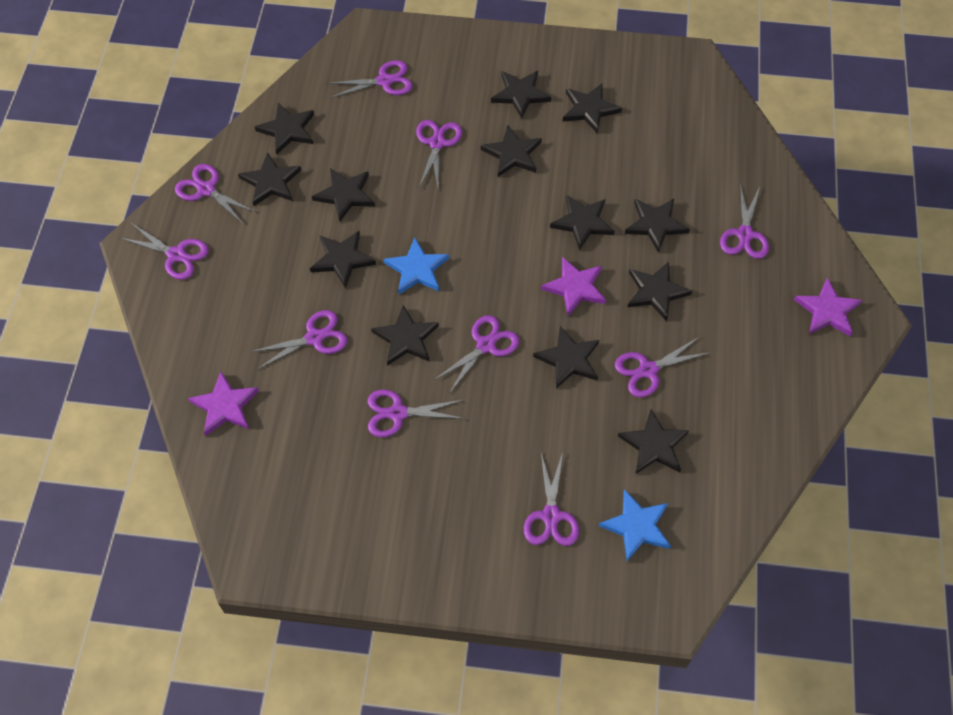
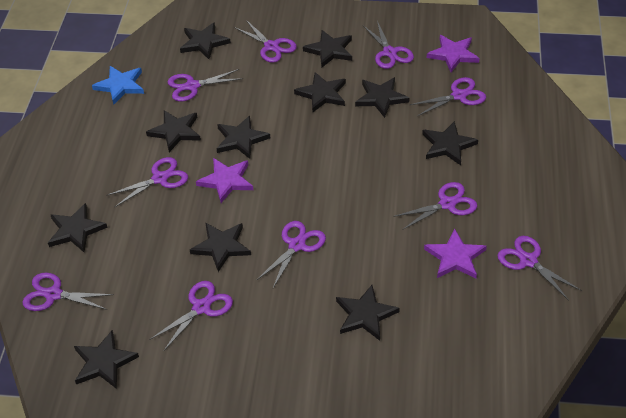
black star: [238,152,301,206] [255,103,314,154] [310,231,376,288] [312,168,375,221] [371,305,439,366] [481,125,542,177] [491,71,551,119] [533,326,599,389] [550,195,615,251] [563,84,622,133] [618,409,689,474] [625,199,690,253] [628,262,692,321] = 13 -> [48,203,108,252] [74,330,139,389] [146,110,201,152] [180,22,231,59] [190,223,251,272] [217,116,270,159] [294,72,346,113] [303,30,352,67] [336,285,400,341] [355,77,409,118] [422,121,478,165] = 11
blue star: [383,237,449,294] [599,489,671,561] = 2 -> [92,66,144,105] = 1

